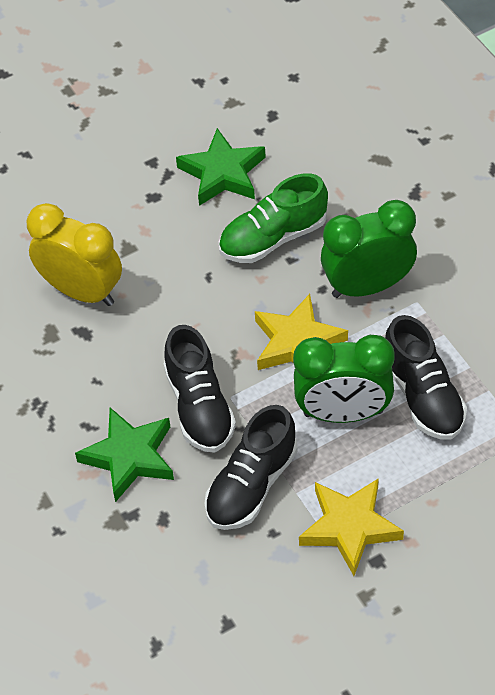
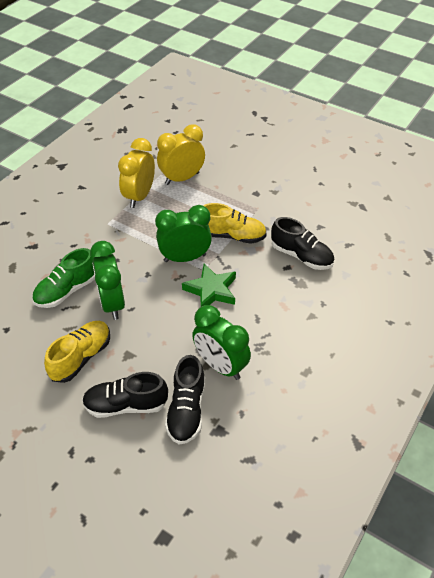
green clock: [293,335,395,423] [321,200,417,298] = 2 -> [90,241,125,320] [155,205,212,262] [192,305,251,380] = 3
green star: [75,408,174,502] [176,128,266,206] = 2 -> [182,264,236,306] = 1
yellow clock: [27,203,122,306] = 1 -> [118,138,155,208] [157,124,205,185] = 2
yellow shoe: none = 0 -> [44,321,110,383] [203,203,267,244] = 2
yellow star: [255,294,348,370] [299,478,404,576] = 2 -> none = 0

